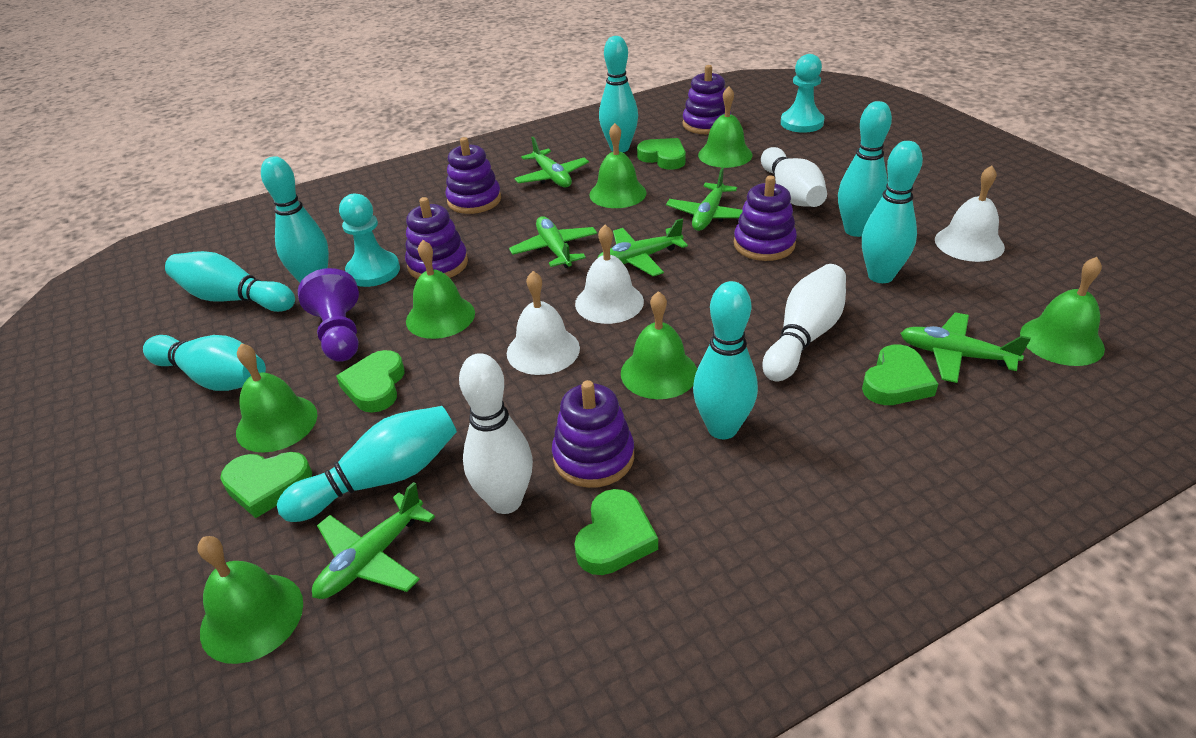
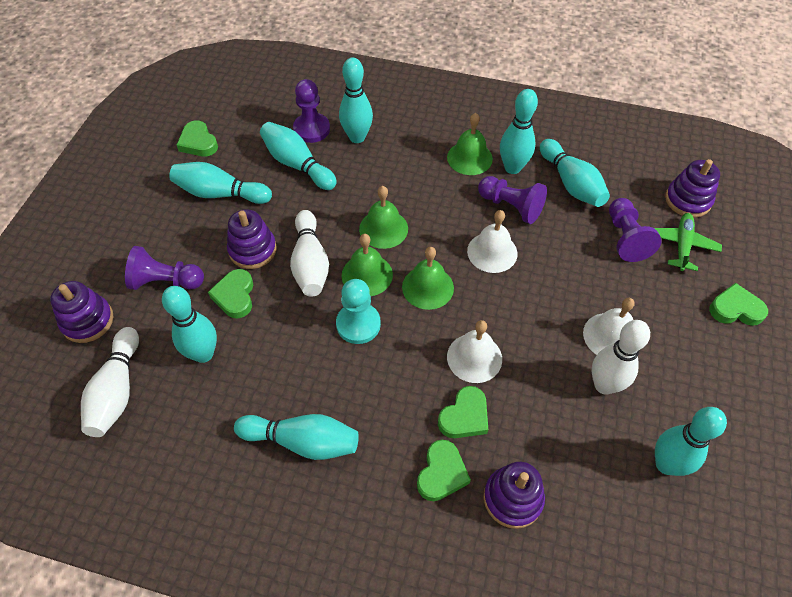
green bell: [197,536,303,664] [236,343,317,453] [406,240,475,339] [590,123,646,208] [621,291,697,399] [698,86,753,168] [1020,257,1105,366] = 7 -> [342,234,393,296] [359,186,408,249] [402,247,454,310] [447,113,493,175] = 4
green plane: [312,482,435,599] [509,216,597,268] [514,137,589,188] [598,219,688,276] [666,168,743,231] [900,312,1031,383] = 6 -> [654,213,722,271] = 1
purple pawn: [298,268,359,362] = 1 -> [125,246,204,290] [293,79,330,143] [478,176,547,224] [609,198,662,262] = 4
purple stacking toy: [405,197,468,279] [445,137,501,214] [552,380,634,488] [682,65,731,134] [734,175,797,261] = 5 -> [50,281,113,343] [227,209,277,269] [483,462,545,529] [665,159,720,218] = 4
turquoise pawn: [339,194,400,287] [781,54,824,133] = 2 -> [336,279,381,344] = 1

